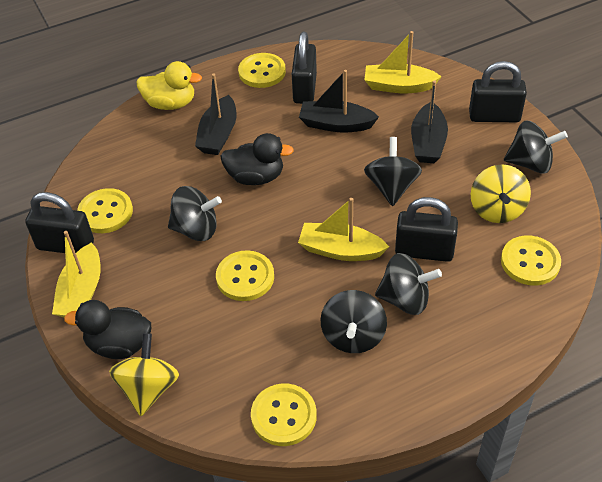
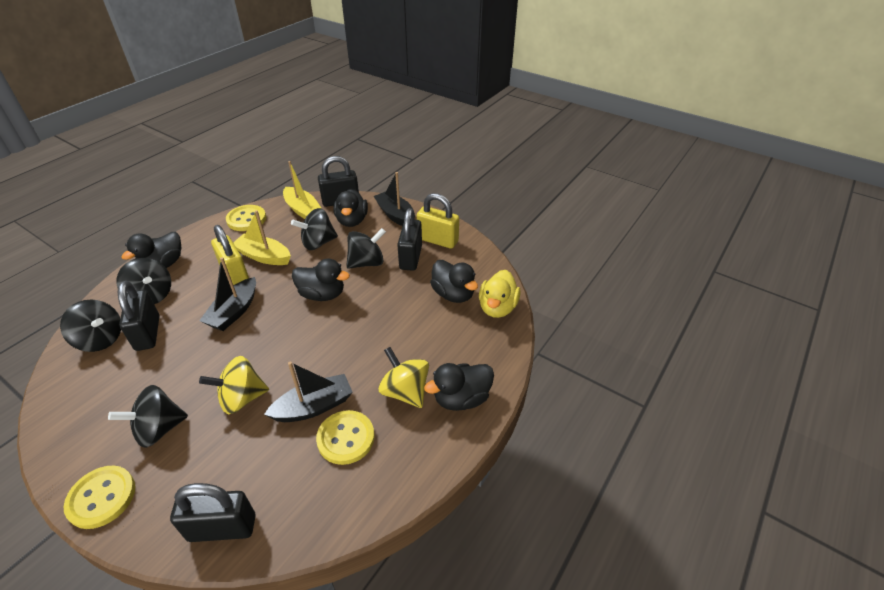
black duck: [64,300,151,359] [220,133,294,185] = 2 -> [121,232,181,268] [292,258,350,301] [333,188,368,227] [424,363,494,411] [430,260,478,303] = 5
yellow boat: [52,231,101,318] [298,198,389,261] [365,31,442,93] = 3 -> [233,210,291,265] [283,161,322,219] = 2
yellow button: [77,188,133,233] [216,250,274,301] [238,53,286,88] [251,384,317,446] [501,236,561,286] = 5 -> [64,465,135,529] [226,205,266,231] [316,410,374,465] = 3
yellow padlock: none = 0 -> [211,225,249,285] [417,193,459,249] = 2

